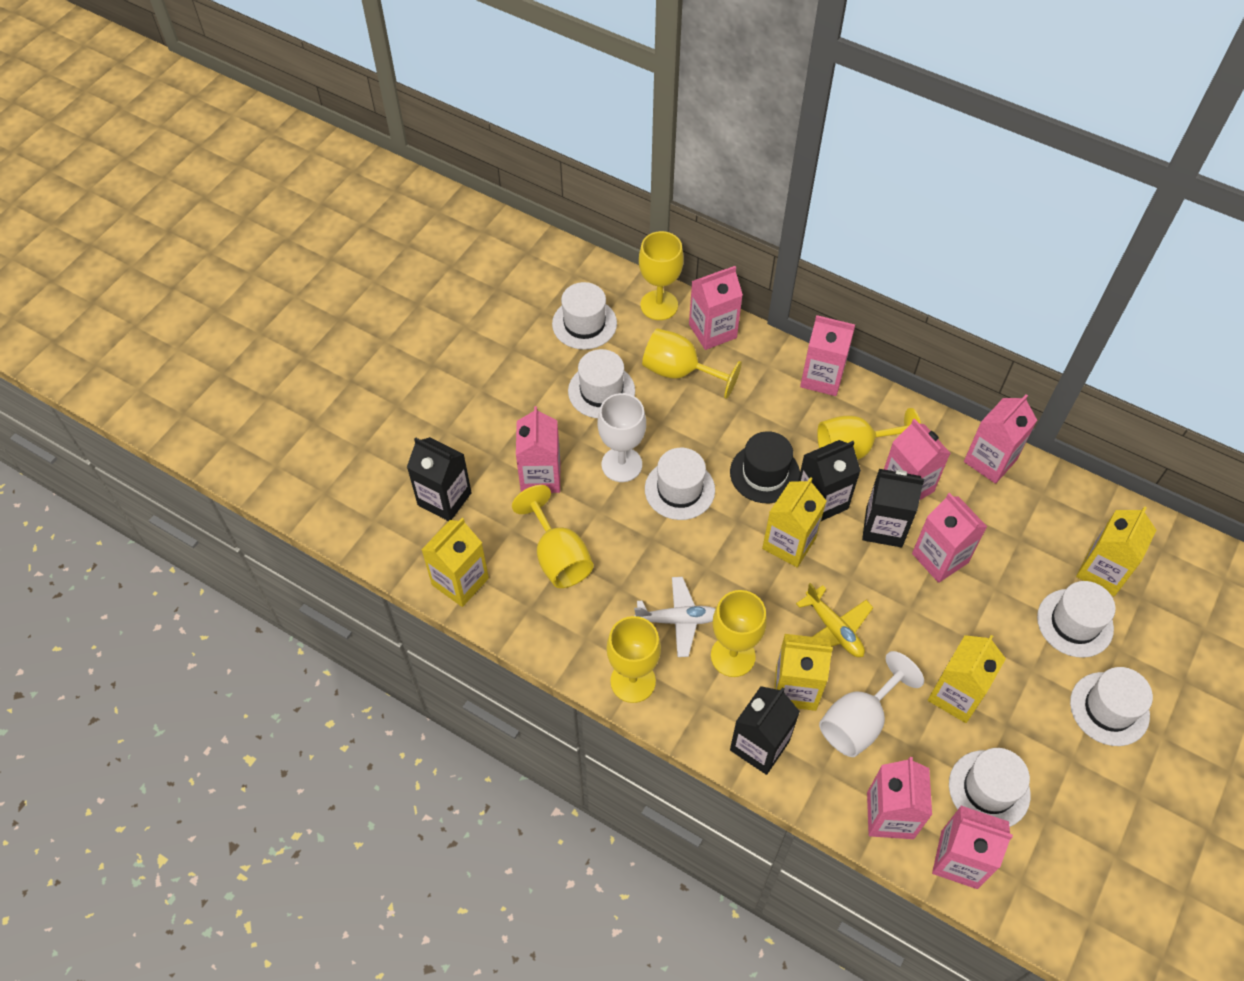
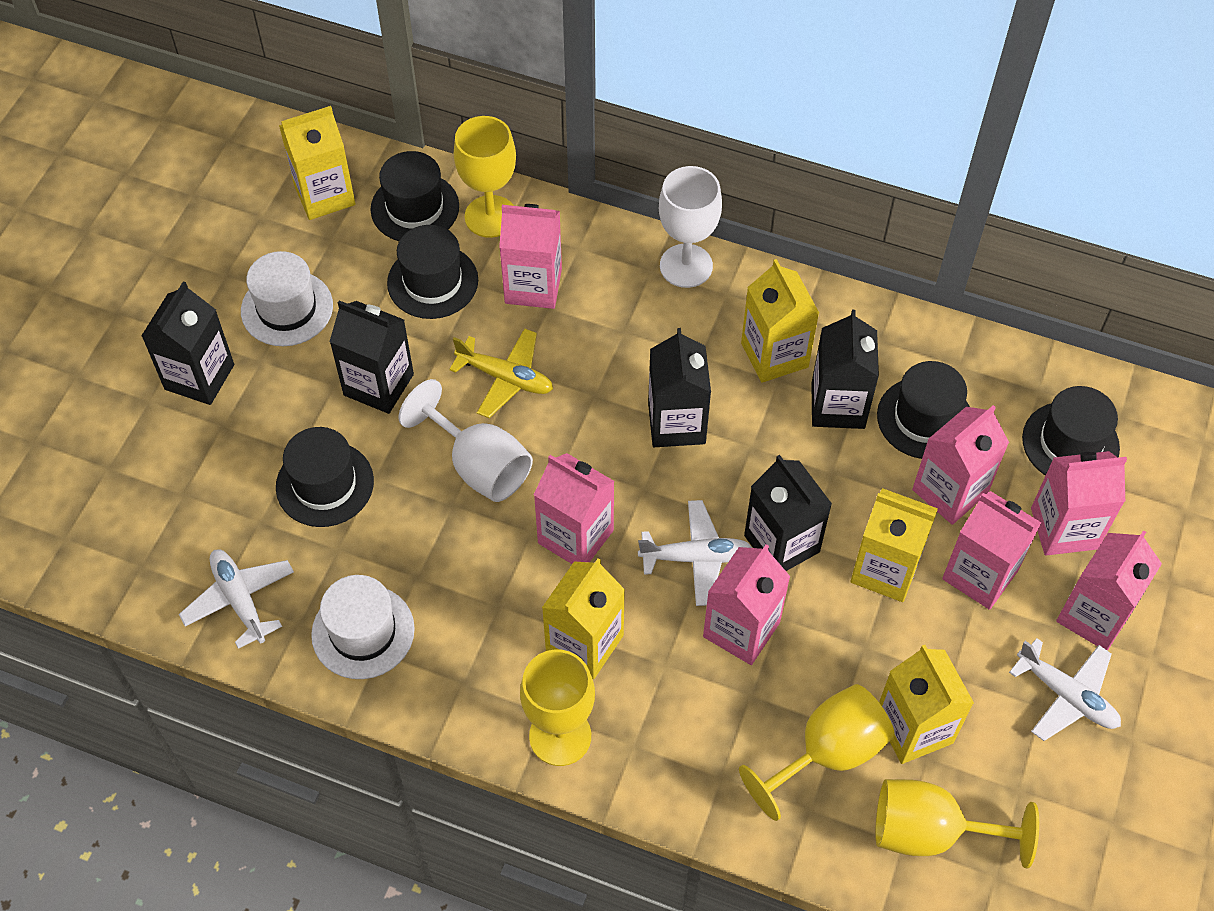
black carton: [407,437,472,521] [730,686,800,775] [798,440,861,521] [862,469,924,547] = 4 -> [141,281,234,405] [330,300,414,414] [648,328,711,447] [744,455,832,571] [812,310,879,429] = 5
black hat: [730,431,800,503] = 1 -> [276,427,374,527] [371,151,459,241] [387,225,478,319] [877,361,970,459] [1022,386,1120,476] = 5
pink carton: [516,406,560,493] [689,266,743,350] [800,315,855,396] [867,757,932,839] [884,418,951,500] [912,493,987,583] [932,806,1013,889] [964,394,1037,484] = 8 -> [499,204,562,309] [534,453,615,564] [703,544,790,665] [912,405,1009,525] [942,491,1041,610] [1031,451,1127,556] [1056,530,1162,651] = 7
white hat: [552,282,617,350] [568,349,635,418] [645,448,715,520] [949,748,1031,827] [1037,581,1116,658] [1070,667,1153,746] = 6 -> [241,251,333,346] [311,575,415,679] = 2
white plane: [634,577,715,657] = 1 -> [179,549,294,649] [638,500,752,606] [1009,638,1121,741] = 3
yellow goblet: [512,485,594,588] [607,616,661,703] [639,231,684,320] [642,328,742,399] [711,590,767,677] [817,408,921,460] = 6 -> [454,116,516,238] [520,650,595,766] [739,684,895,821] [875,779,1039,869] = 4

